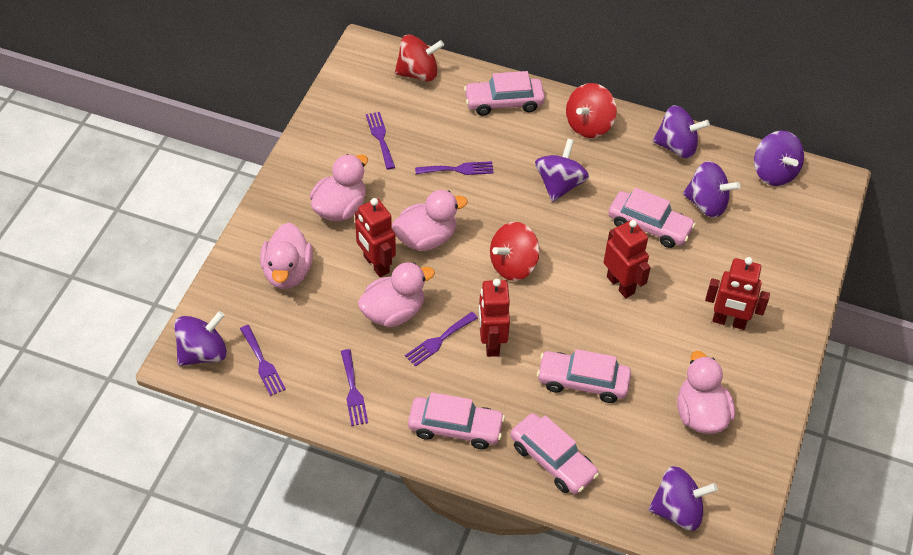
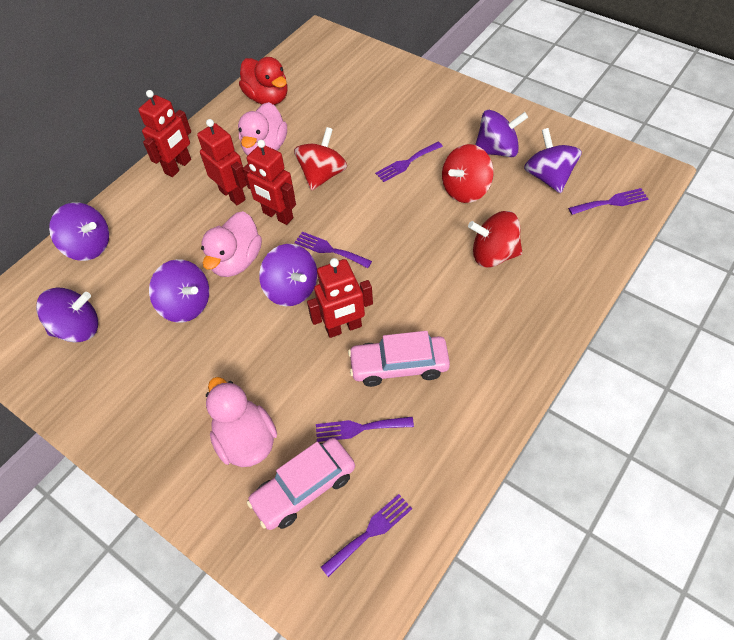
pink car: [408,392,505,449] [464,71,545,116] [511,413,599,494] [537,349,631,403] [608,188,696,248] = 5 -> [247,438,355,530] [348,331,450,387] = 2
pink duck: [260,223,313,289] [310,154,368,221] [358,262,435,327] [392,190,468,251] [677,351,735,434] = 5 -> [201,211,262,277] [206,377,277,467] [238,102,287,156] = 3
red duck: none = 0 -> [239,57,287,105] = 1

